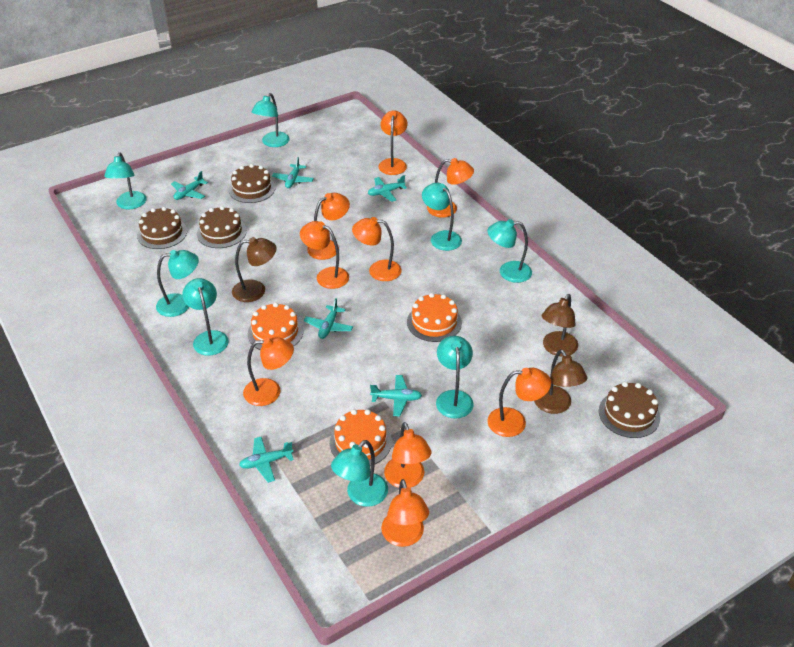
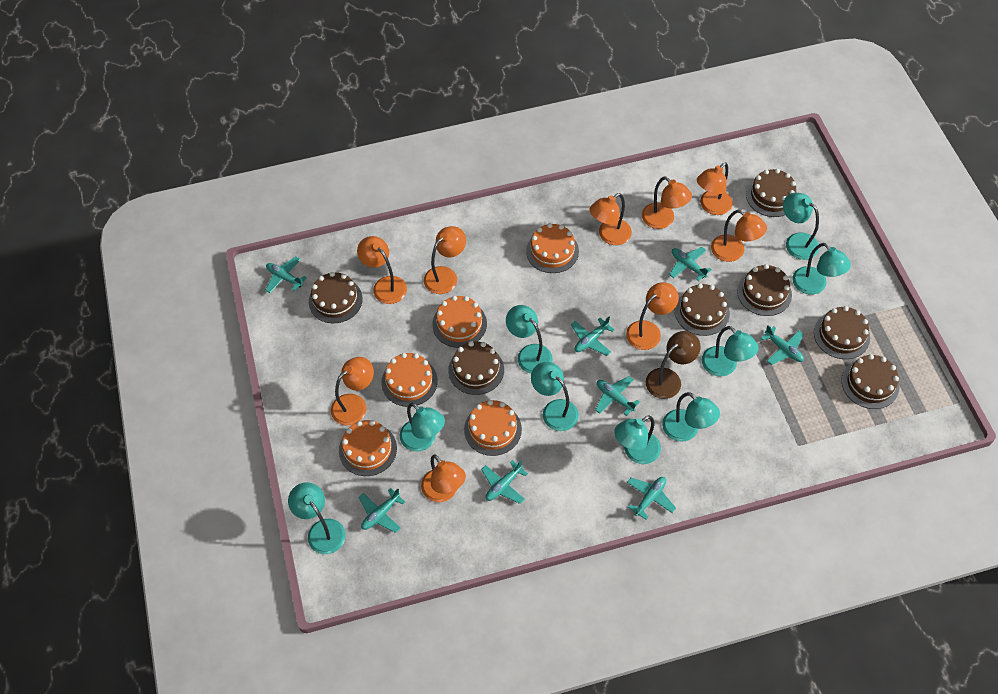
brown cake: [137,207,187,249] [197,206,247,248] [229,164,276,203] [599,382,660,438] = 4 -> [309,272,363,323] [448,341,504,395] [675,283,730,336] [737,264,792,316] [746,169,797,217] [814,306,870,359] [841,354,899,409] = 7
brown lamp: [232,237,277,302] [534,349,587,414] [542,294,578,356] = 3 -> [646,331,701,399] = 1
orange cake: [248,302,303,350] [330,409,392,466] [407,293,462,342] = 3 -> [339,420,397,476] [381,353,438,407] [432,296,487,348] [464,400,522,456] [526,223,579,273] = 5
turquoise lamp: [104,152,147,210] [156,250,199,317] [182,278,229,356] [252,93,290,147] [331,440,388,507] [422,183,462,251] [436,336,474,419] [487,219,532,283] = 8 -> [288,482,346,554] [400,403,445,452] [506,305,553,374] [531,362,579,431] [614,416,661,464] [662,392,720,442] [702,326,759,376] [783,193,819,260] [792,243,851,295] = 9
turquoise plane: [171,171,208,200] [239,437,294,483] [272,157,314,188] [304,298,353,339] [368,175,407,202] [370,375,422,416] = 6 -> [265,257,307,293] [358,488,405,533] [481,460,528,504] [571,317,615,356] [595,376,640,416] [627,477,676,520] [669,247,712,281] [761,325,804,365] = 8

